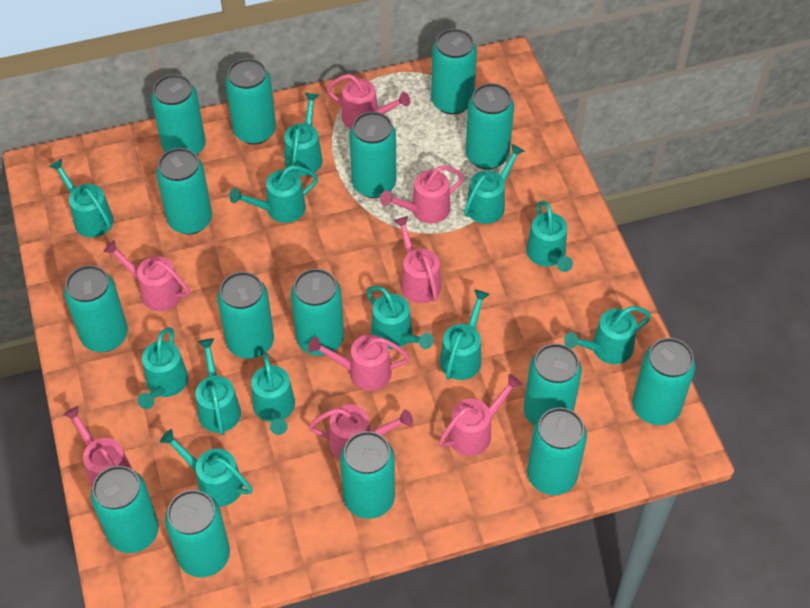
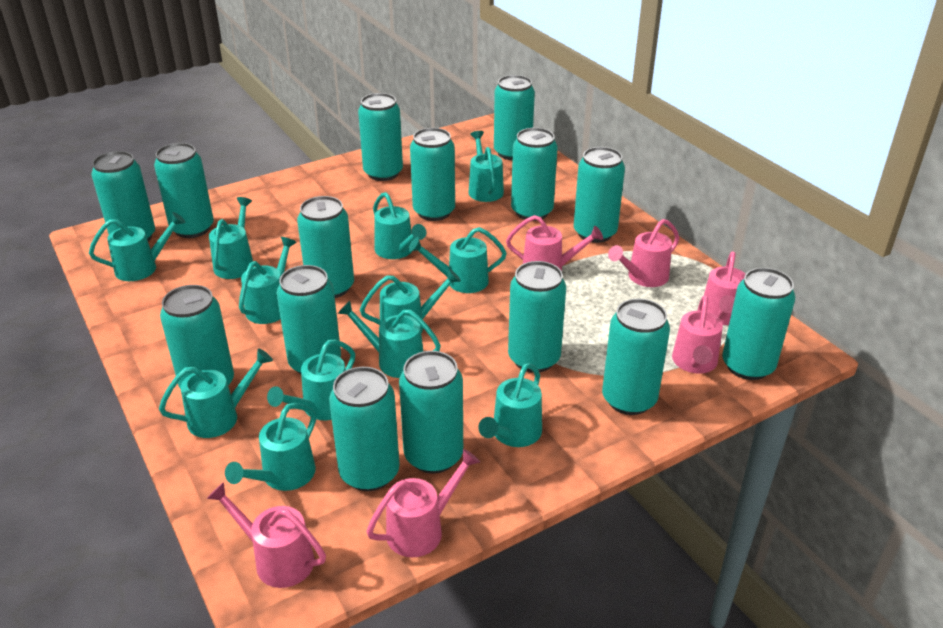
pink watering can: [63,406,132,487] [104,240,190,311] [308,335,410,391] [308,404,413,459] [327,74,410,129] [380,166,464,223] [394,216,441,303] [439,374,522,456] = 8 -> [207,482,326,588] [367,449,480,557] [506,215,603,271] [608,219,679,287] [672,295,723,374] [704,251,745,325] = 6

